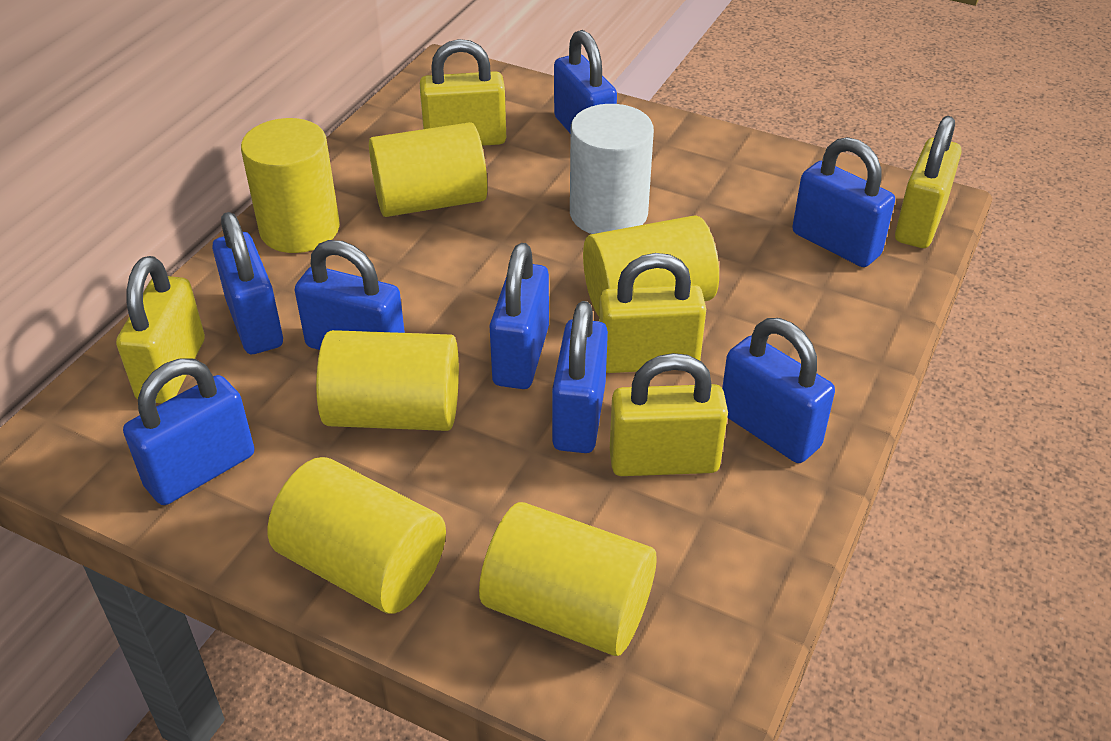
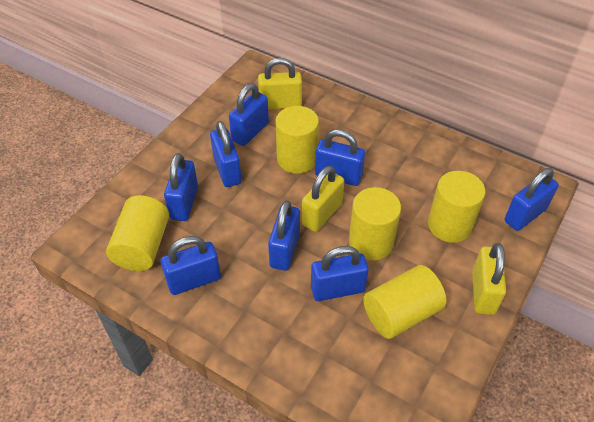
white cylinder: [570,104,654,234] = 1 -> none = 0
yellow cylinder: [241,118,340,253] [267,457,446,614] [316,330,459,431] [369,122,488,217] [479,502,657,656] [583,215,719,316] = 6 -> [106,195,169,271] [276,106,319,174] [349,187,401,260] [363,265,447,339] [428,171,485,243] = 5
yellow padlock: [116,256,205,403] [420,39,506,146] [599,253,706,373] [610,353,728,476] [895,116,962,248] = 5 -> [258,58,302,110] [302,166,344,232] [472,243,506,315] = 3

